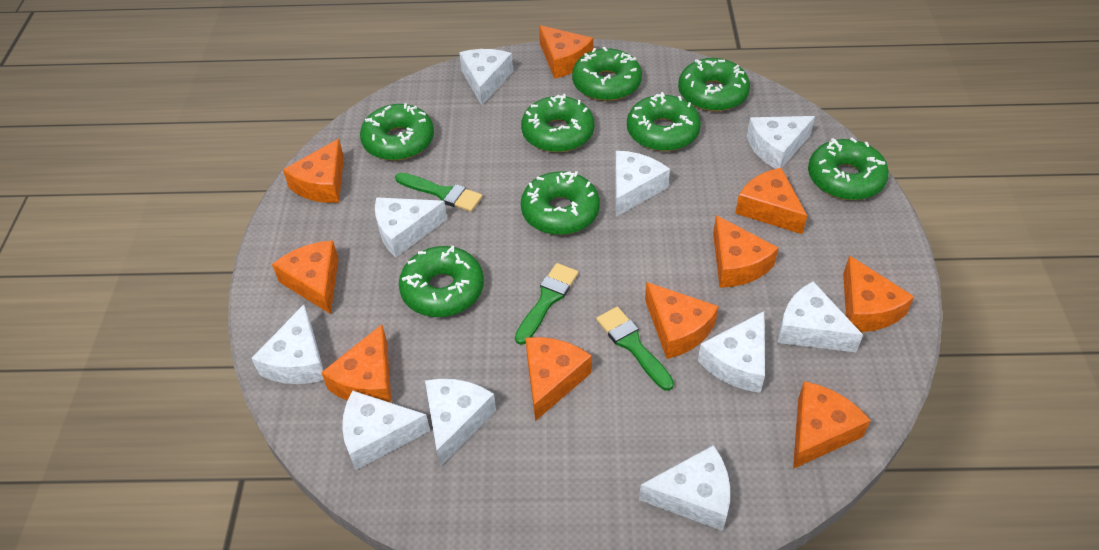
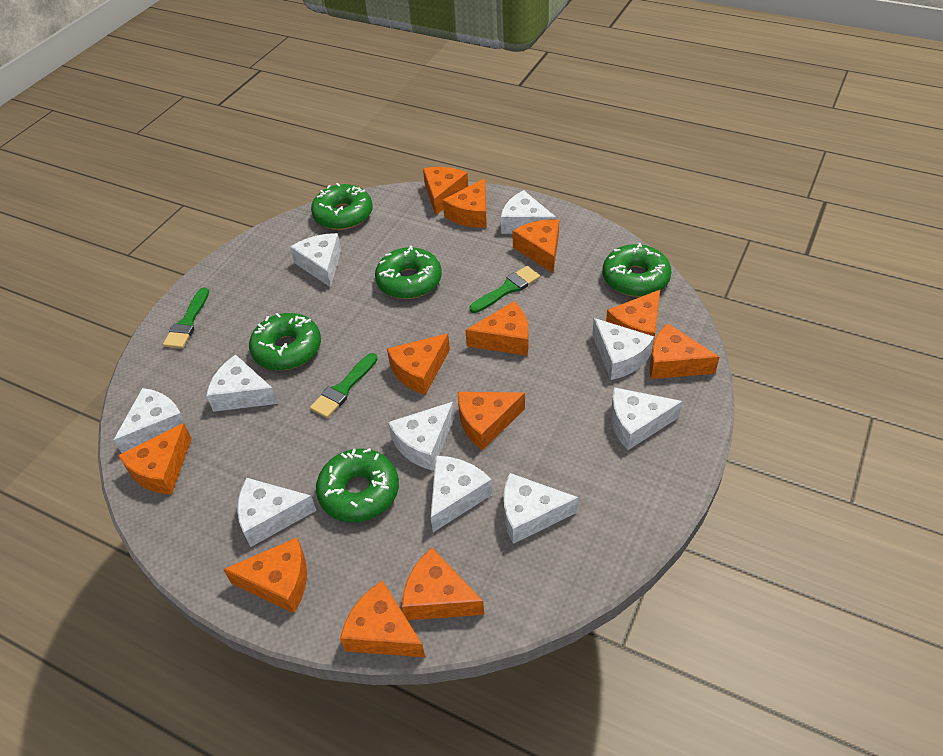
green donut: [360,103,434,161] [399,246,484,317] [521,94,594,153] [521,171,600,235] [572,47,642,101] [627,92,701,151] [678,58,750,112] [808,137,889,200] = 8 -> [249,313,321,370] [311,183,373,230] [316,448,399,523] [375,245,442,299] [603,243,672,297] = 5
orange cheese: [272,240,339,314] [283,139,344,203] [321,324,392,403] [526,337,592,421] [539,25,593,79] [645,282,719,359] [713,215,779,288] [735,168,807,234] [793,381,871,469] [843,255,915,332] = 10 -> [118,423,192,495] [223,538,307,613] [340,580,425,657] [387,333,450,395] [402,548,484,620] [423,167,468,216] [443,178,487,228] [458,392,525,450] [465,301,529,356] [513,219,559,273] [606,290,660,349] [650,323,719,379] = 12

